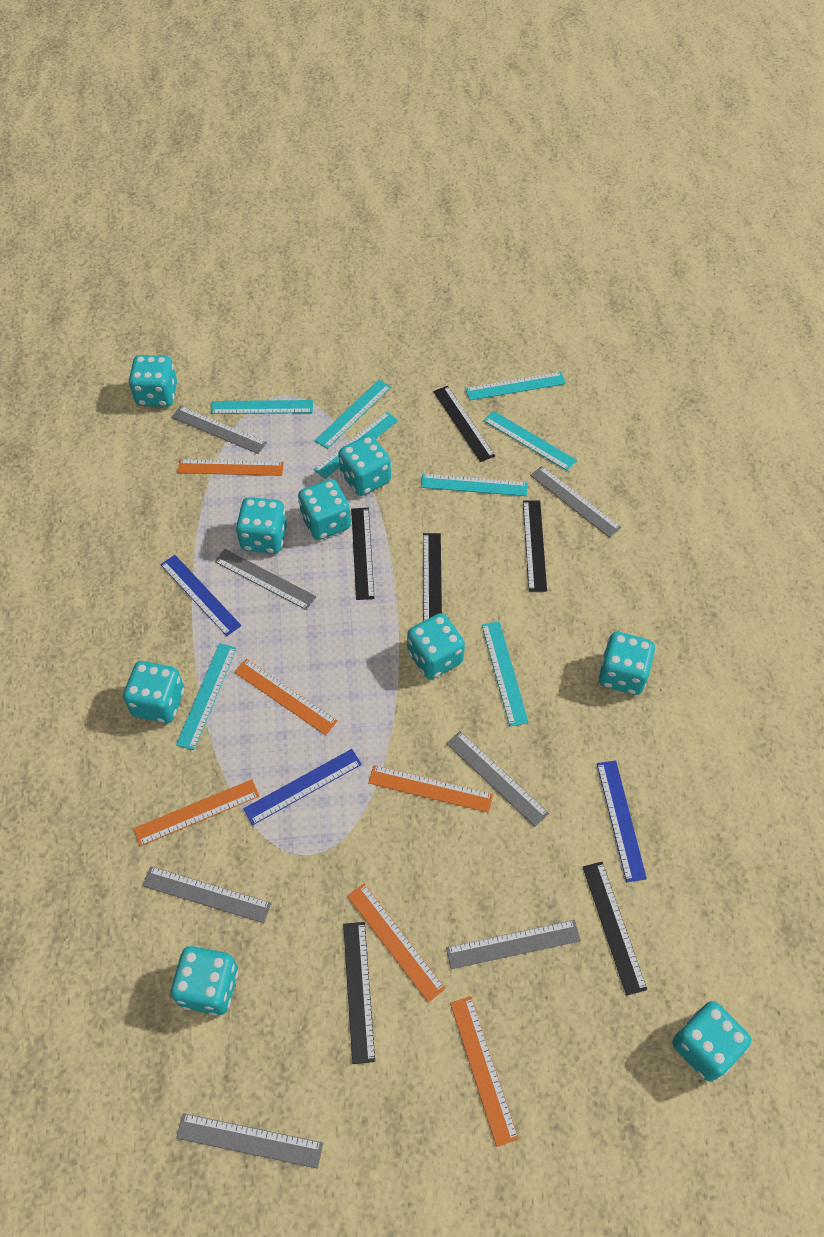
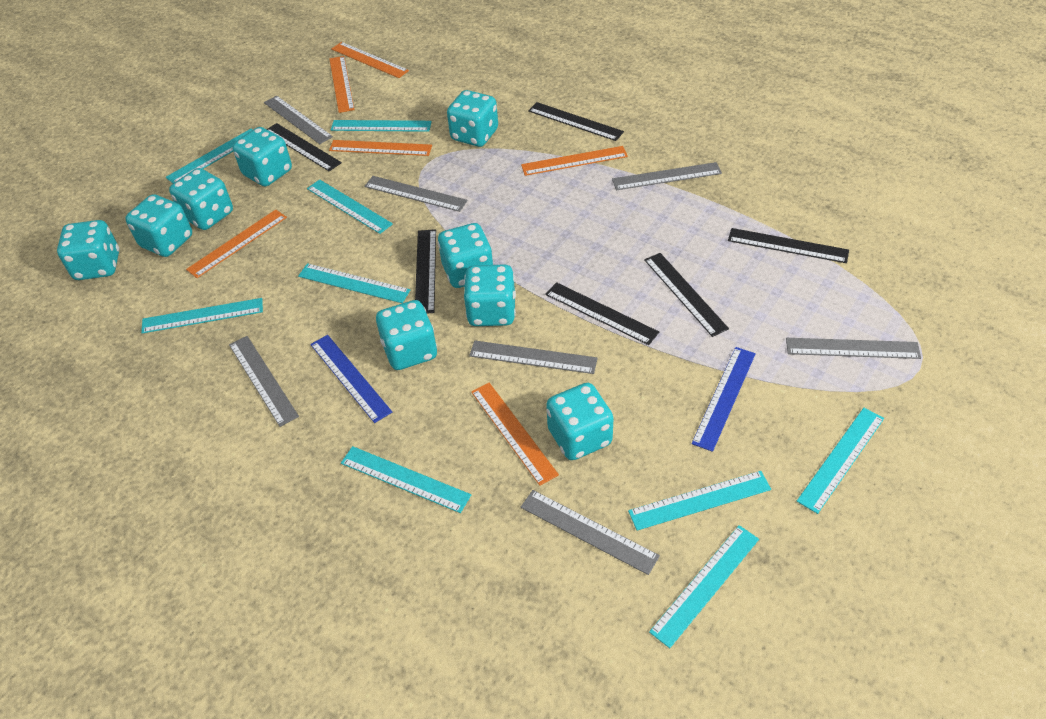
blue ruler: [160,555,241,636] [243,749,362,825] [597,761,647,882] = 3 -> [310,335,392,423] [691,347,756,452] = 2
turquoise ruler: [176,643,237,750] [211,400,313,414] [314,412,398,479] [315,380,391,449] [421,474,528,496] [465,372,566,401] [482,621,529,726] [483,411,577,471] = 8 -> [141,298,263,333] [166,129,253,183] [298,263,410,303] [307,180,393,234] [331,120,432,132] [341,446,471,513] [628,471,771,531] [649,525,759,648] [797,408,884,514] = 9

